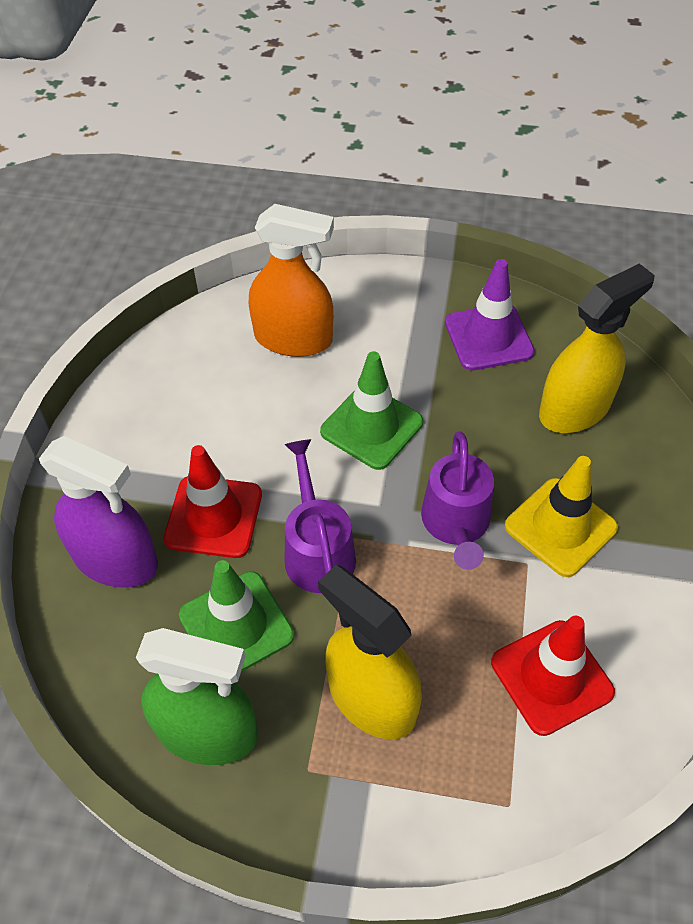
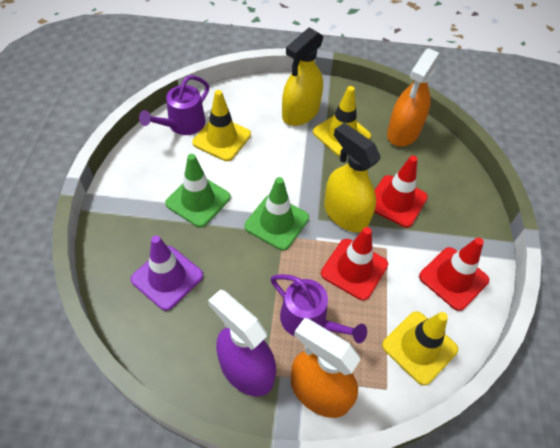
green spray bottle: [136,628,258,765] = 1 -> none = 0
orange spray bottle: [249,204,334,357] = 1 -> [291,318,361,418] [387,48,440,147] = 2
red traffic cone: [163,445,262,558] [491,616,615,736] = 2 -> [321,227,388,301] [374,156,428,228] [419,237,489,311] = 3
yellow traffic cone: [505,456,618,577] = 1 -> [192,90,251,161] [313,86,371,156] [382,311,458,386] = 3

